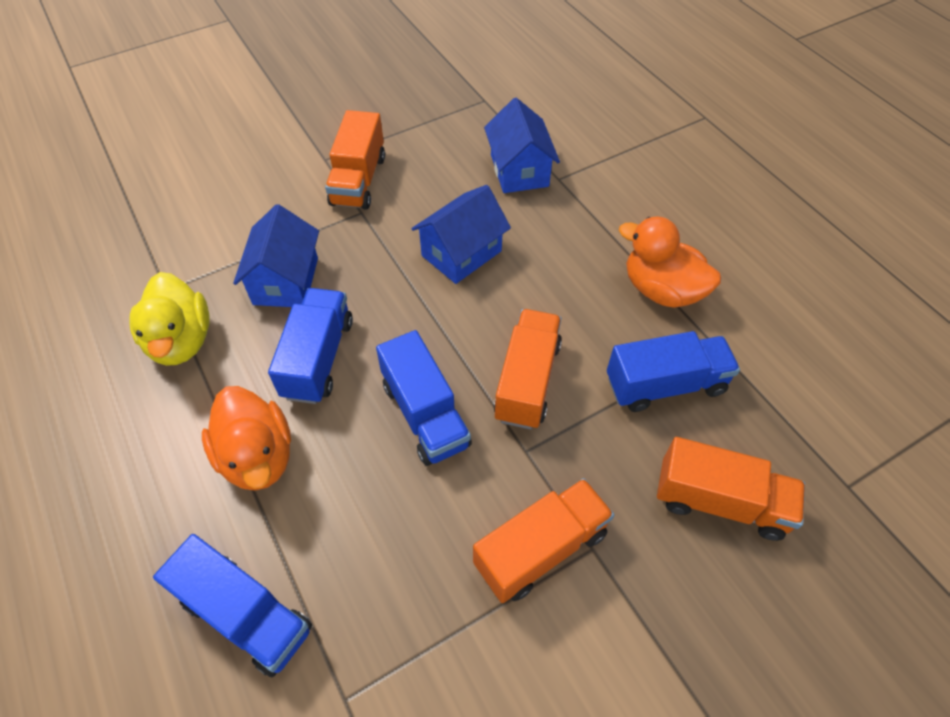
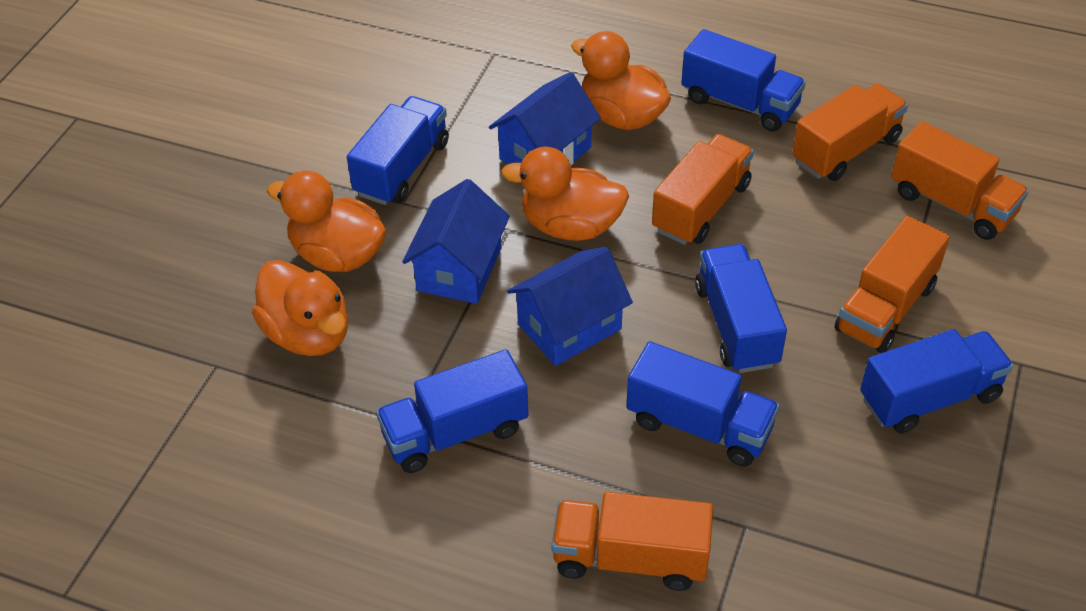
blue truck: [153,534,312,677] [268,288,353,404] [376,330,472,466] [607,331,740,412] = 4 -> [347,96,449,205] [376,349,528,473] [627,341,779,466] [681,29,806,132] [695,244,787,373] [860,329,1013,433] = 6
orange duck: [202,386,291,491] [619,217,721,308] = 2 -> [252,260,348,356] [267,171,386,272] [501,147,629,241] [571,31,671,130] = 4
orange truck: [325,110,385,210] [473,478,614,603] [494,309,562,429] [657,437,805,541] = 4 -> [551,492,713,591] [652,134,754,245] [792,83,908,181] [834,216,950,353] [891,121,1029,240] = 5
yellow duck: [129,272,209,366] = 1 -> none = 0

